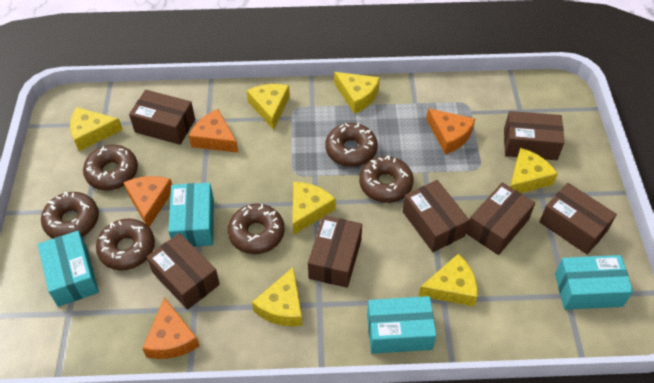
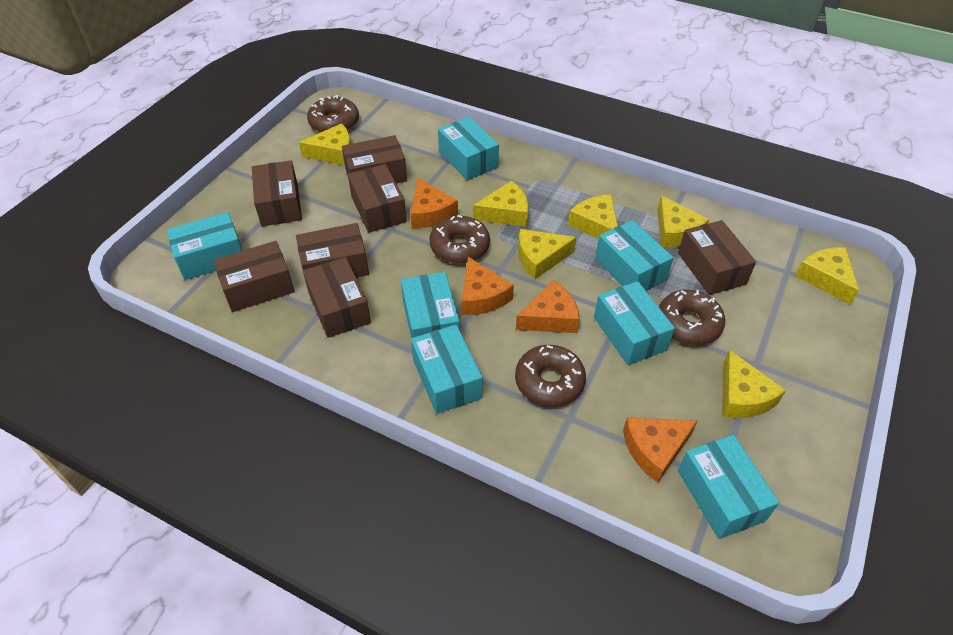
brown donut: [41,192,99,239] [83,145,138,190] [96,219,155,270] [228,204,285,254] [325,123,378,167] [359,156,414,203] = 6 -> [307,95,359,132] [429,215,490,264] [515,345,586,407] [659,290,725,345] = 4
turquoise box: [38,231,99,307] [168,183,214,247] [367,296,436,354] [555,255,633,310] = 4 -> [167,212,242,280] [401,272,460,338] [411,325,483,414] [438,117,499,180] [594,281,675,365] [595,220,673,290] [678,435,779,539] = 7

